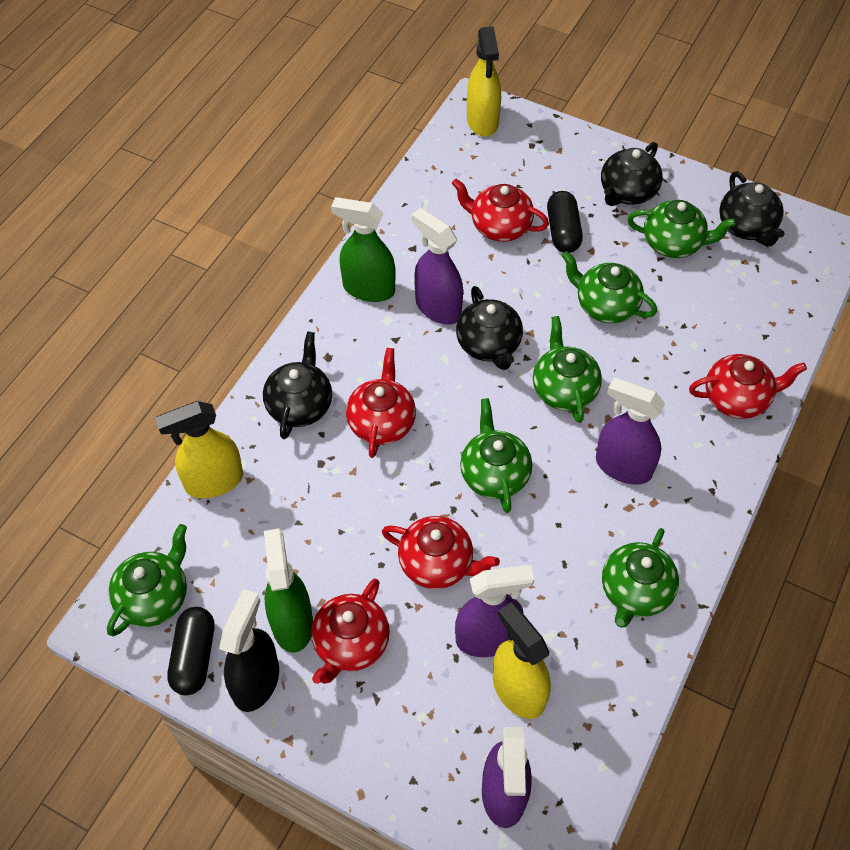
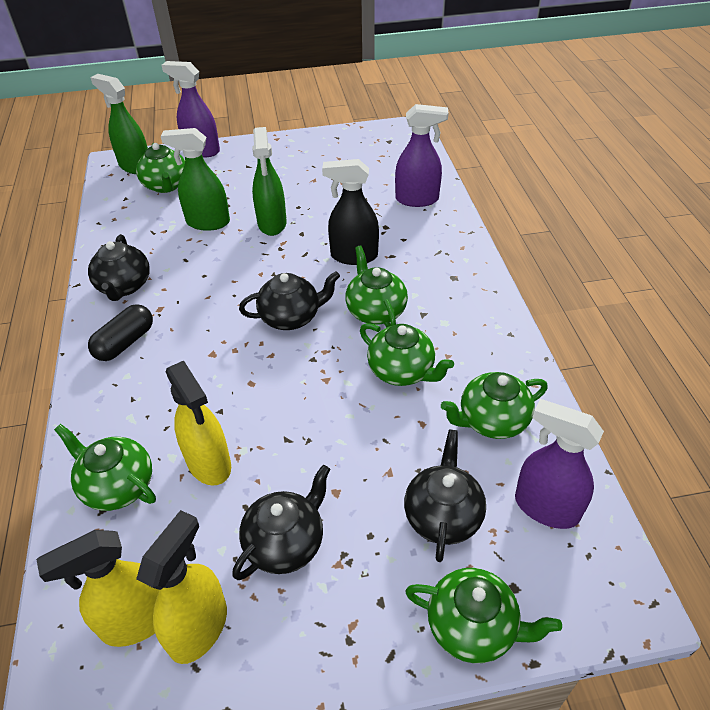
black capsule: [167,607,214,695] [547,191,583,253] = 2 -> [88,304,153,361] = 1
green spray bottle: [264,529,313,652] [331,197,396,302] = 2 -> [90,74,148,174] [161,128,230,231] [252,127,287,236] = 3
purple spray bottle: [412,208,463,325] [455,565,534,657] [482,727,532,828] [596,377,665,485] = 4 -> [162,61,220,157] [395,104,449,207] [515,399,604,529] = 3
red teapot: [311,578,390,684] [346,348,416,458] [382,516,500,589] [452,179,549,242] [689,354,807,419] = 5 -> none = 0

